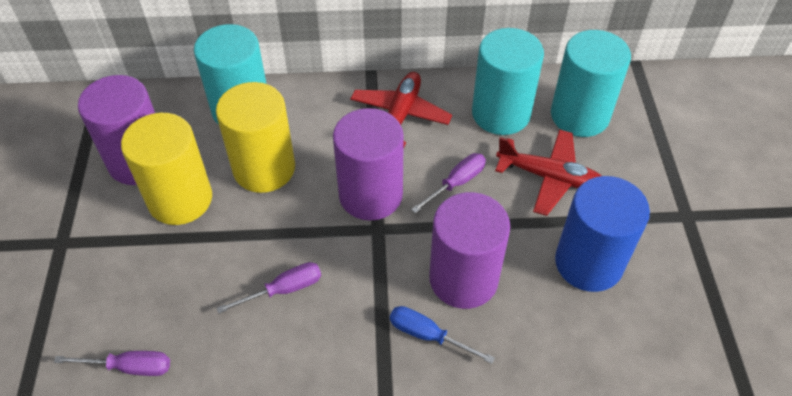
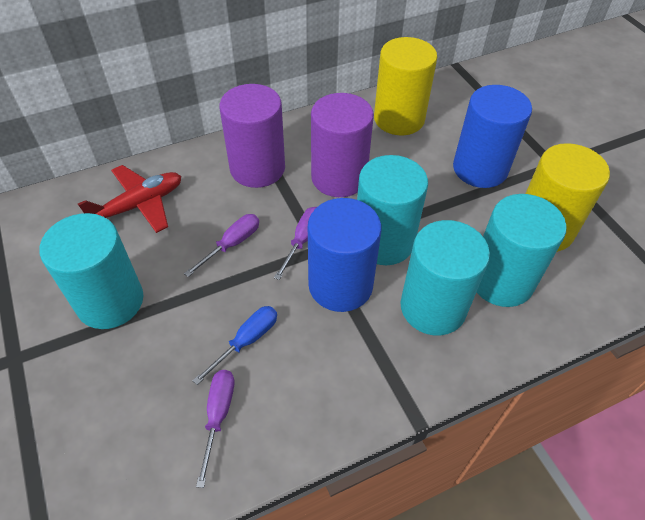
blue cylinder: [555,176,650,292] = 1 -> [308,198,381,312] [453,85,532,188] = 2
purple cylinder: [78,75,155,185] [333,108,404,220] [429,192,510,309] = 3 -> [219,84,285,188] [311,93,374,197] = 2
red plane: [350,72,452,148] [495,129,601,216] = 2 -> [78,165,181,233] = 1
turquoise cylinder: [194,24,267,125] [472,28,544,135] [551,30,631,137] = 3 -> [39,213,143,329] [357,155,428,265] [400,220,490,335] [477,194,566,307] = 4

